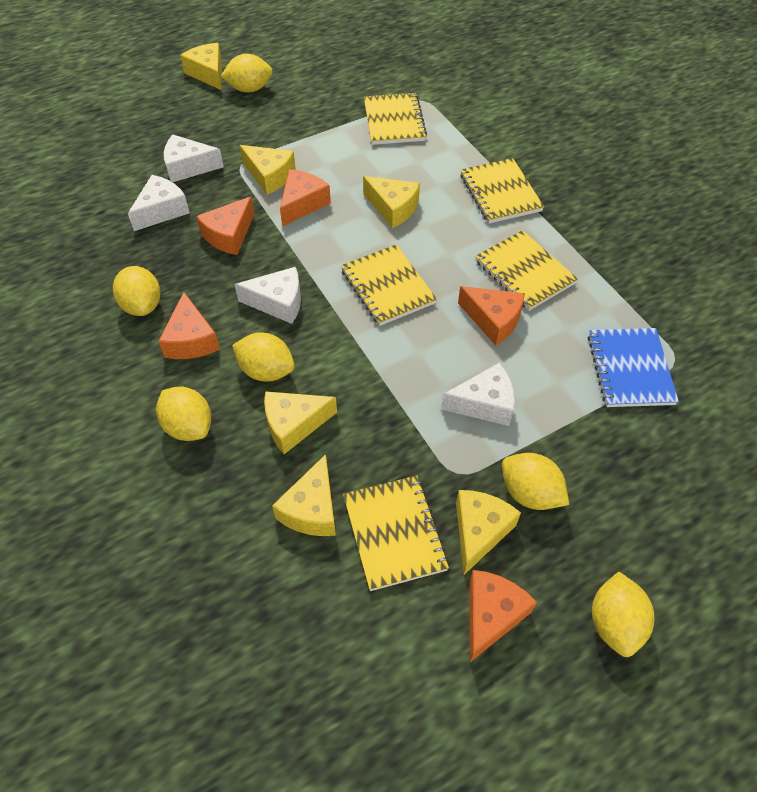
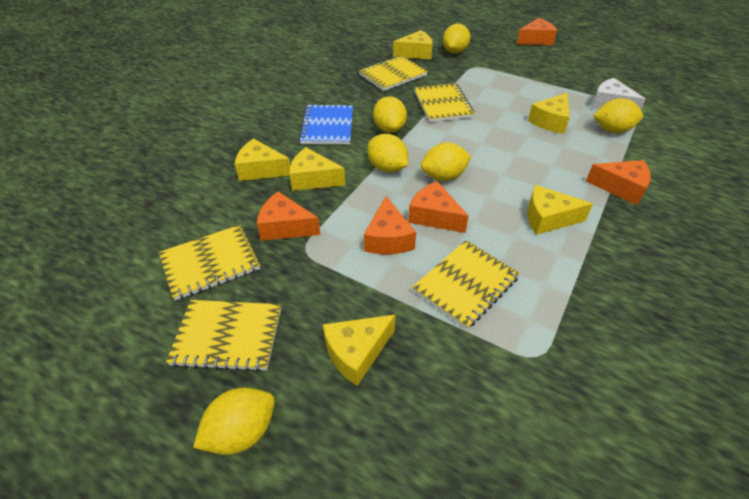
white cheese: [128,175,190,231] [164,134,224,182] [234,267,301,324] [441,363,515,426] = 4 -> [591,78,646,109] = 1

